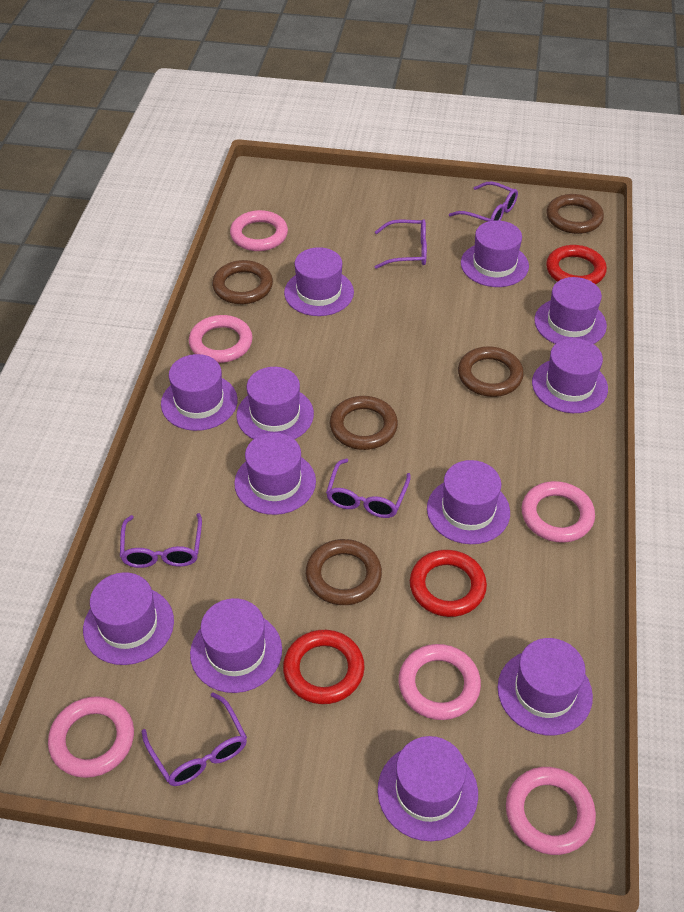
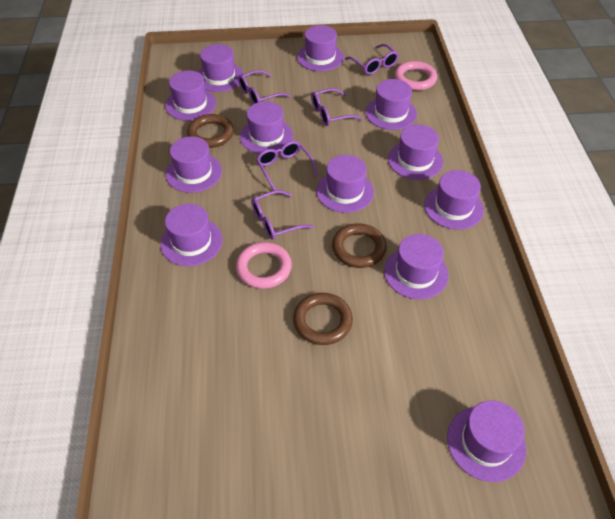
brown ring: [212,260,273,304] [306,539,382,605] [330,396,398,450] [458,346,524,397] [546,194,604,234] = 5 -> [187,114,234,148] [293,293,353,345] [332,223,387,268] = 3
pink ring: [48,696,134,778] [189,315,253,363] [230,210,288,251] [399,644,481,720] [506,767,596,855] [521,481,595,543] = 6 -> [236,242,292,289] [395,61,437,91] = 2
red ring: [283,630,365,704] [410,550,487,617] [546,245,607,285] = 3 -> none = 0

